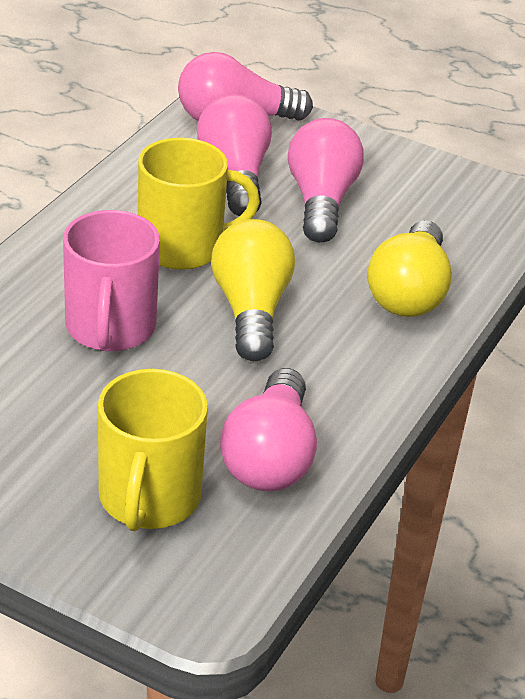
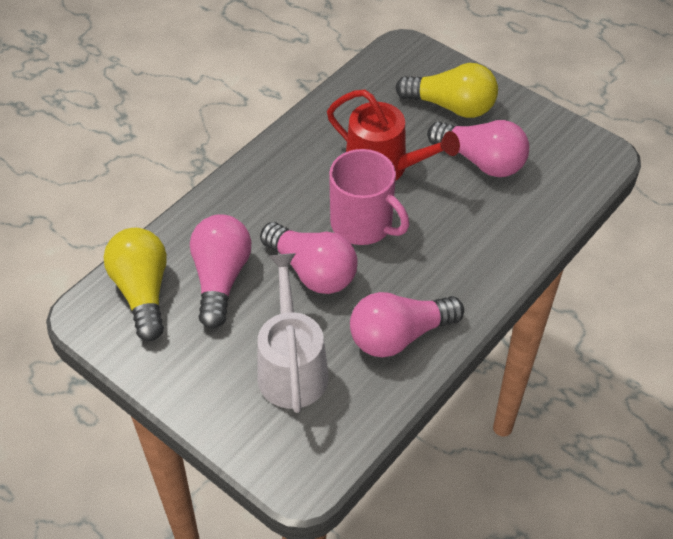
red watering can: none = 0 -> [327,90,460,181] = 1
white watering can: none = 0 -> [257,253,329,413] = 1
yellow mug: [98,369,208,531] [138,138,260,270] = 2 -> none = 0

